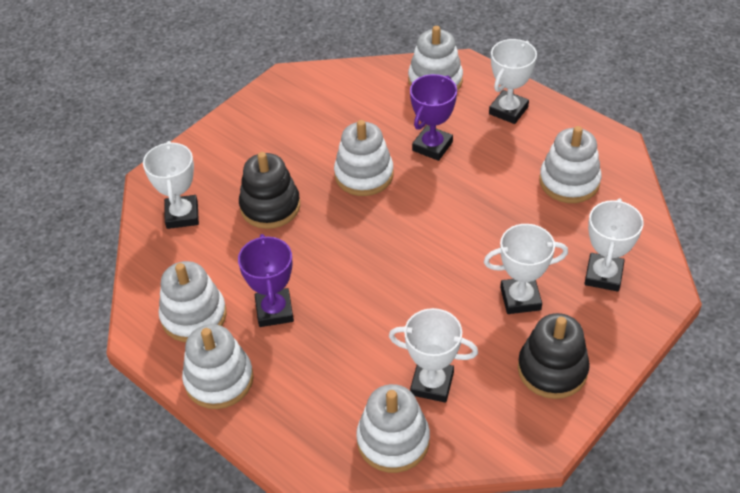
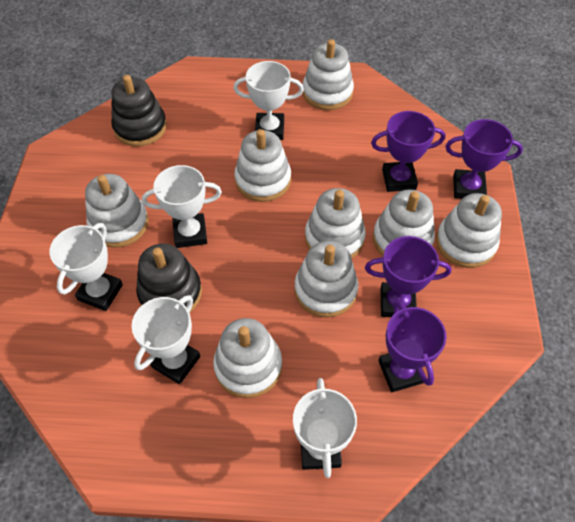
purple trophy: [238,234,294,327] [410,74,457,161] = 2 -> [365,236,452,317] [371,111,445,192] [378,301,447,392] [445,119,523,199] = 4
white stacking toy: [158,261,227,342] [182,324,254,409] [334,120,394,196] [356,384,430,473] [408,26,463,91] [539,126,601,203] = 6 -> [85,174,148,248] [213,318,282,398] [234,129,291,202] [294,241,358,318] [303,40,354,110] [305,188,366,258] [373,190,435,256] [436,193,502,268] = 8

